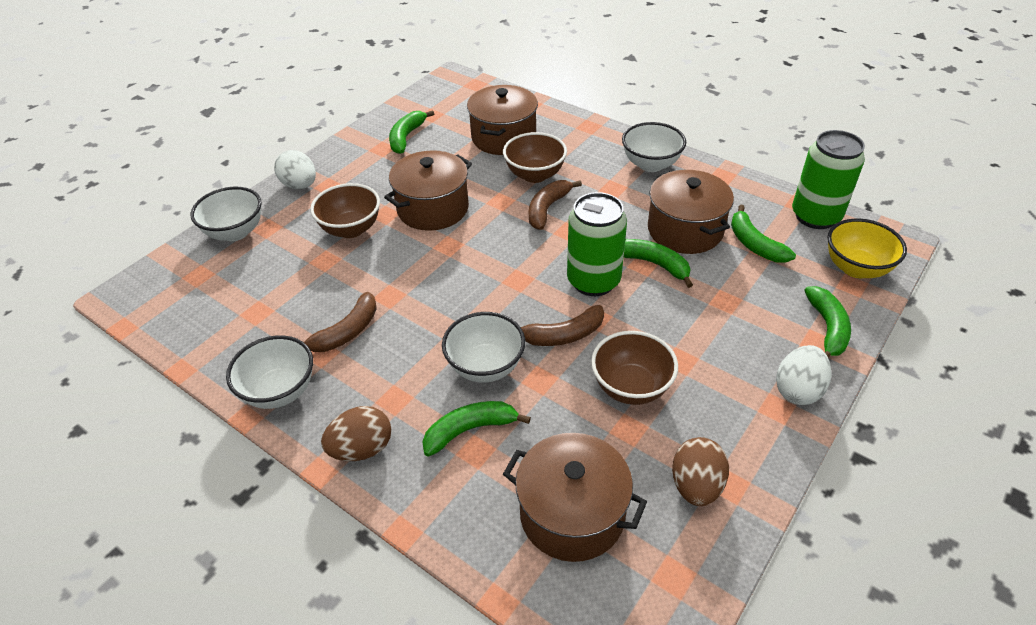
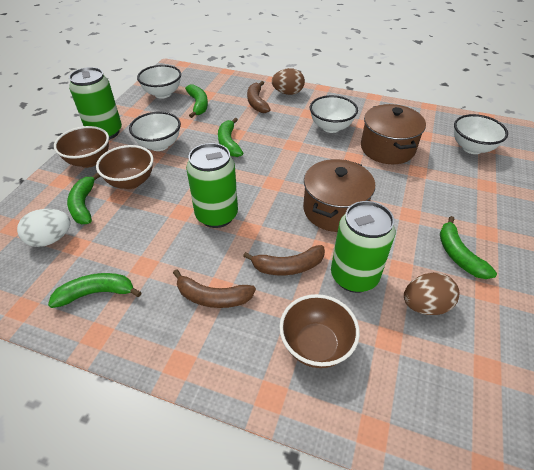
brown pot: [384,150,472,231] [467,85,538,155] [503,433,647,562] [648,170,734,254] = 4 -> [303,159,375,232] [361,104,426,164] = 2
green can: [567,192,627,296] [792,130,865,229] = 2 -> [69,67,122,140] [186,143,238,228] [331,201,395,293] = 3
white egg: [274,150,316,189] [776,345,831,405] = 2 -> [17,209,71,247] = 1
yellow bowl: [827,218,907,278] = 1 -> none = 0

